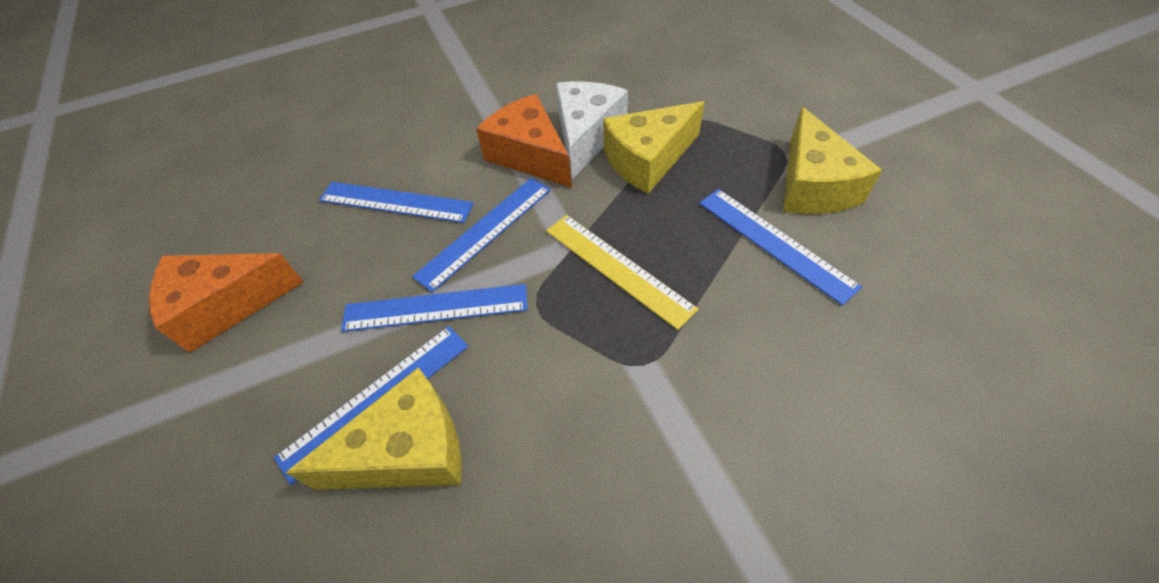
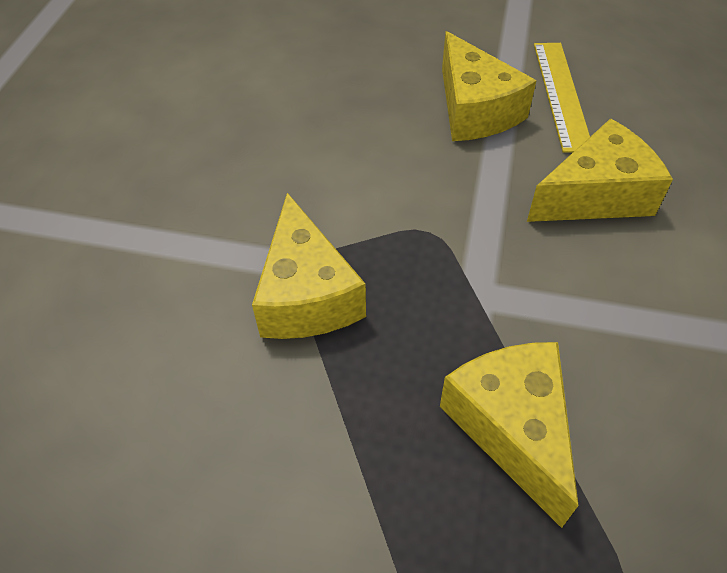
blue ruler: [274,326,469,485] [319,182,474,223] [341,284,528,332] [412,178,551,292] [699,189,862,306] = 5 -> none = 0
orange cheese: [149,253,304,353] [476,94,572,188] = 2 -> none = 0
white cheese: [556,82,628,179] = 1 -> none = 0
yellow cheese: [286,367,462,490] [603,101,705,194] [783,107,882,214] = 3 -> [252,193,366,339] [440,342,579,528] [442,31,537,141] [527,118,673,222] = 4

